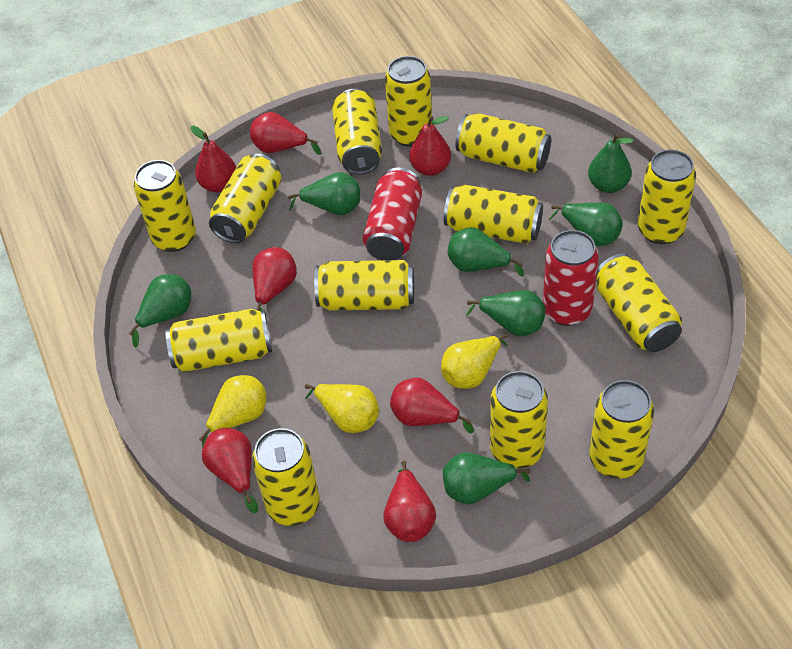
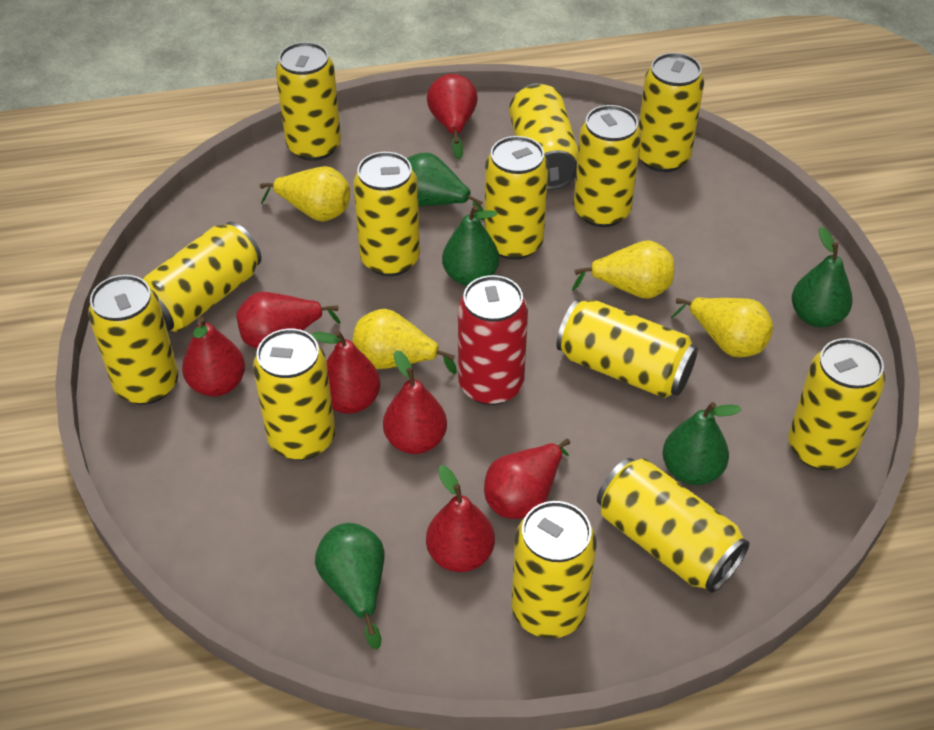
green pear: [129,274,191,348] [288,172,360,215] [443,452,531,505] [448,227,524,277] [466,290,546,337] [549,203,623,246] [588,133,633,193] = 7 -> [315,523,385,649] [407,153,484,220] [442,205,499,286] [663,402,742,485] [792,227,853,328] = 5
red can: [363,168,422,260] [543,230,599,326] = 2 -> [458,275,528,405] = 1
yellow pear: [199,375,267,448] [305,384,379,433] [441,333,508,389] = 3 -> [260,166,350,221] [352,309,457,374] [572,241,674,299] [671,297,774,357] = 4

